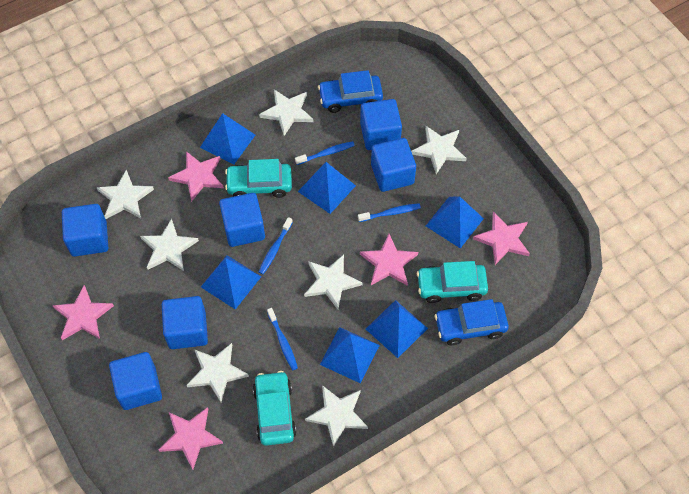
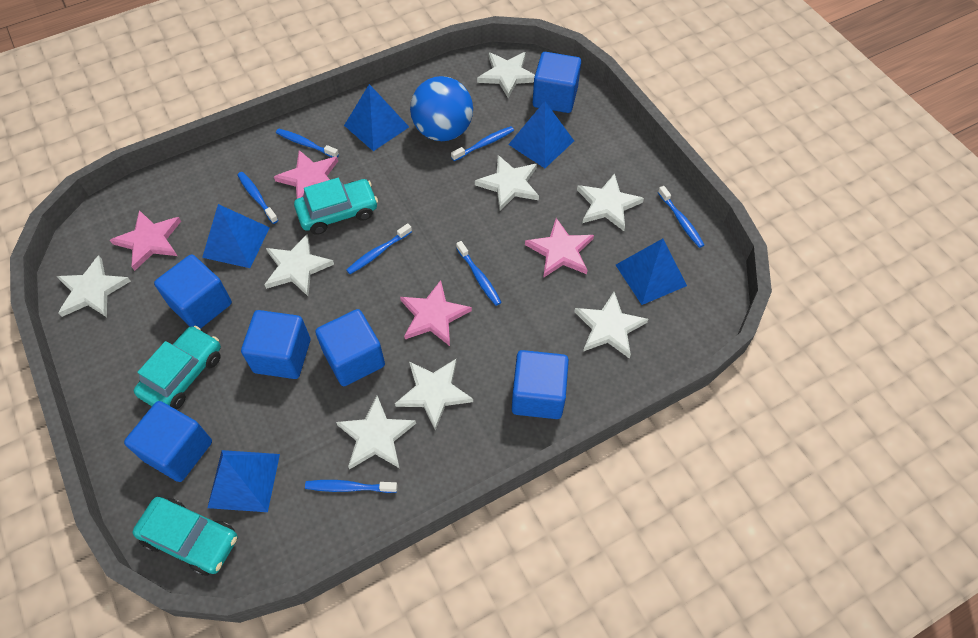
blue ball: none = 0 -> [410,76,473,141] = 1
blue car: [318,70,383,113] [435,299,509,345] = 2 -> none = 0
blue pyramid: [200,113,255,165] [201,255,261,310] [298,162,356,214] [320,327,380,384] [366,300,428,358] [426,196,484,249] = 6 -> [202,204,270,268] [207,450,280,512] [344,84,409,151] [508,101,574,168] [616,239,687,305] = 5
blue toothbrush: [259,217,293,274] [267,308,298,370] [295,141,355,165] [358,203,421,222] = 4 -> [237,172,278,224] [276,129,339,158] [305,480,398,493] [346,223,412,274] [451,126,514,161] [456,241,502,306] [658,186,704,248] = 7
pink star: [52,285,114,340] [159,407,223,469] [168,151,224,202] [360,234,418,286] [473,211,530,265] = 5 -> [110,210,181,271] [274,150,338,199] [400,280,472,346] [525,218,594,278] = 4
white star: [96,170,154,219] [140,219,199,271] [187,343,249,402] [259,90,313,136] [304,254,363,309] [305,385,368,447] [411,126,467,174] = 7 -> [57,255,131,317] [264,234,334,296] [336,396,416,470] [395,359,473,431] [475,155,539,211] [477,52,535,98] [574,292,648,359] [577,173,644,231] = 8

